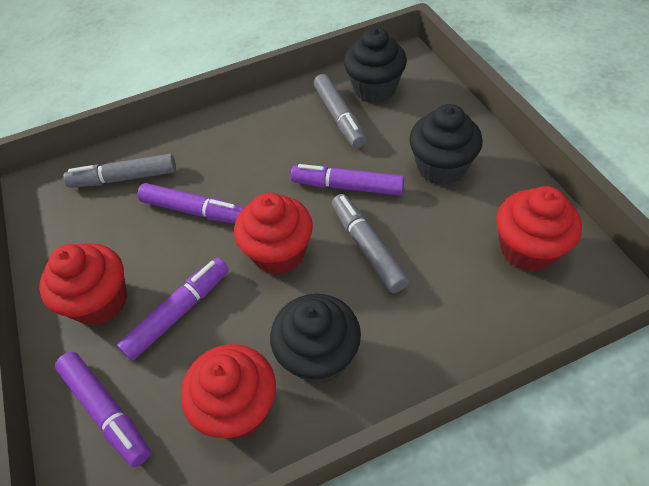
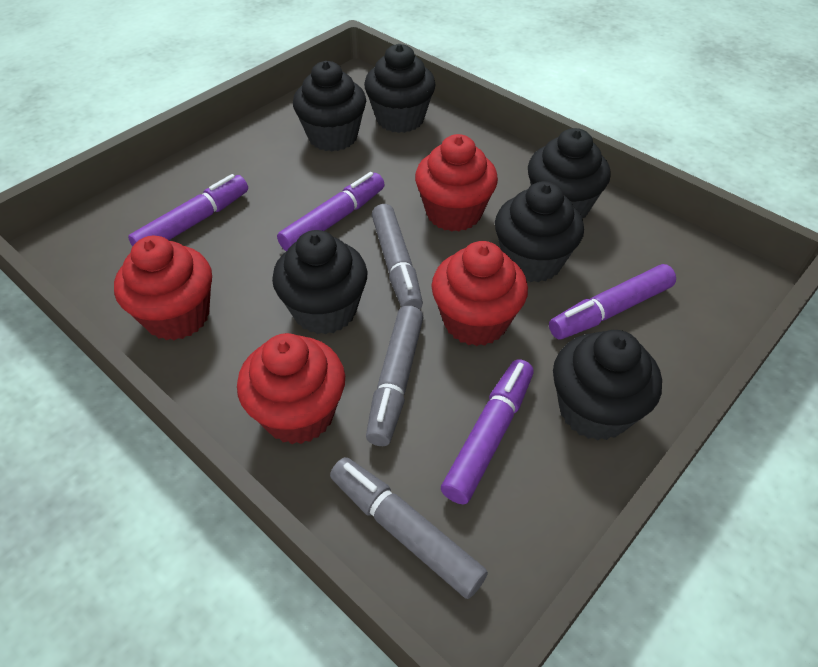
black cupcake: [270,294,361,384] [344,27,407,103] [409,104,483,185] = 3 -> [272,230,368,335] [293,61,366,151] [364,44,436,133] [495,181,584,282] [528,128,611,219] [553,330,662,440] = 6

